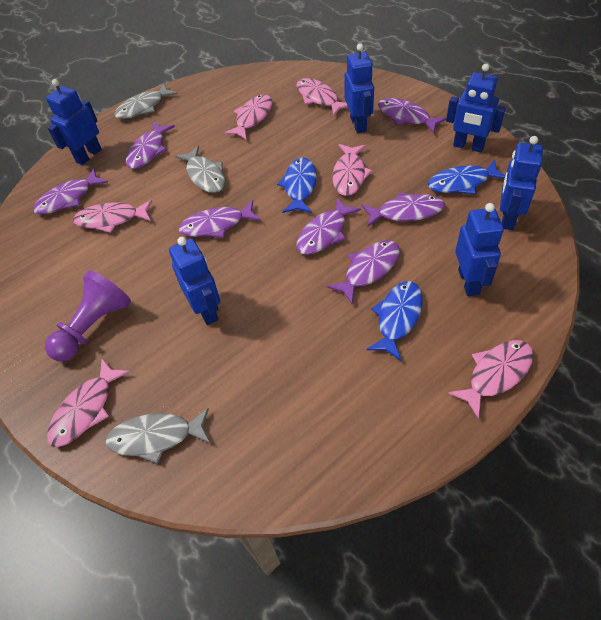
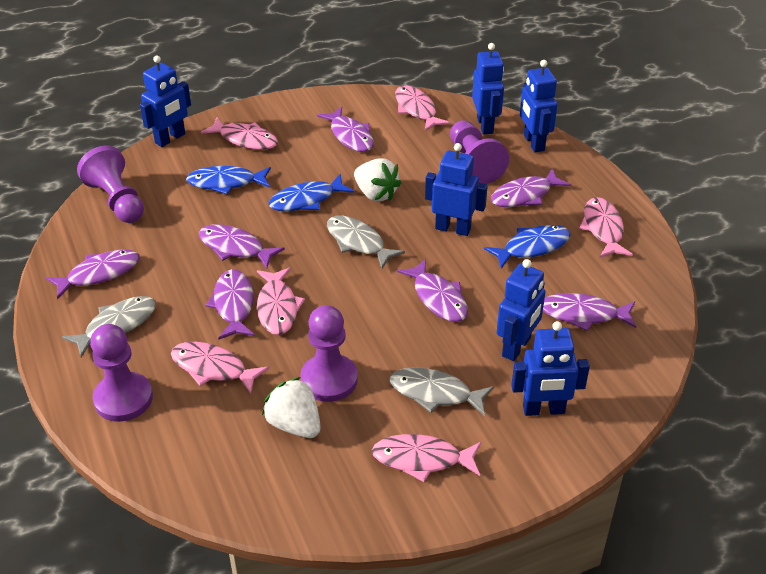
purple pawn: [45,270,131,362] = 1 -> [77,145,144,223] [90,324,153,422] [300,305,358,402] [450,120,509,184] = 4
white strawberry: none = 0 -> [262,377,320,438] [354,158,401,201] = 2

